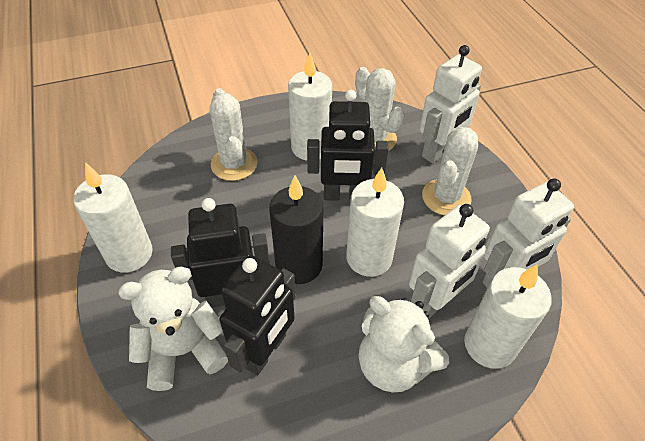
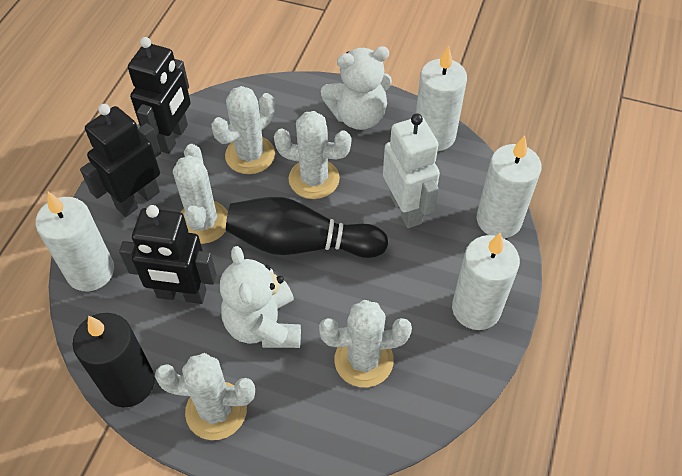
black bowling pin: none = 0 -> [226,197,388,258] = 1
white cactus: [209,88,258,181] [355,67,405,151] [422,127,478,216] = 3 -> [155,353,255,440] [173,144,228,244] [211,86,275,174] [274,111,351,199] [319,300,412,387] = 5
white robot: [409,204,490,319] [420,45,482,163] [483,178,574,288] = 3 -> [383,113,440,228] = 1

